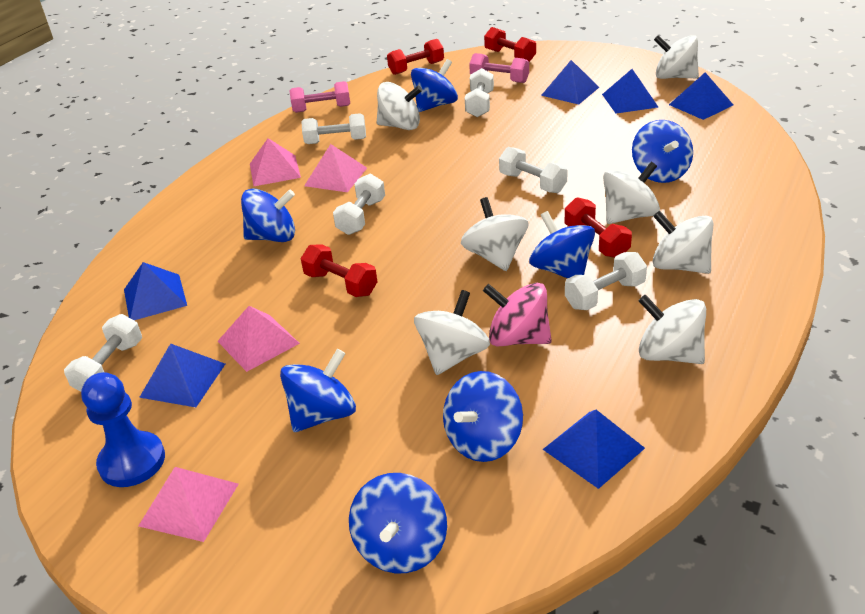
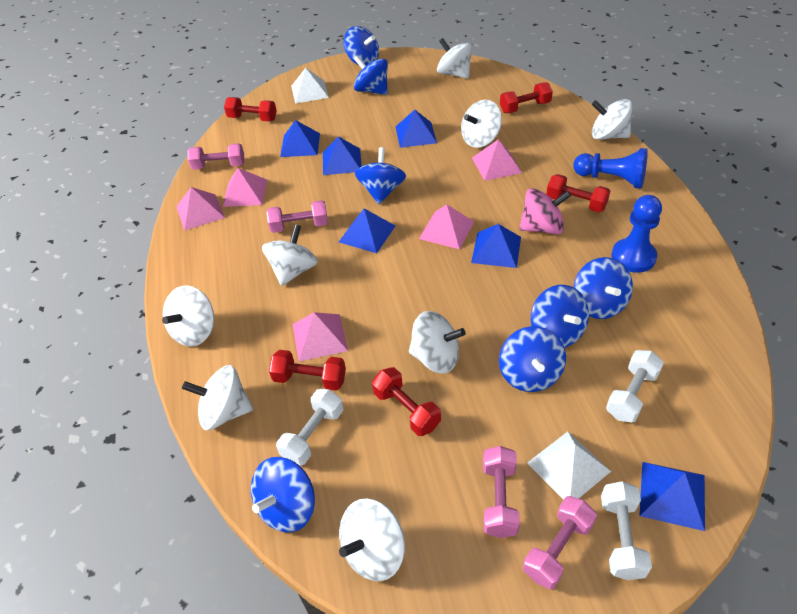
blue pawn: [81,372,165,487] = 1 -> [573,148,648,189] [611,195,662,273] = 2
pink dumbbell: [289,81,350,113] [469,53,529,83] = 2 -> [187,143,245,170] [266,200,328,233] [483,446,520,538] [523,496,597,589] = 4
pink pyramid: [139,467,239,542] [218,306,300,372] [250,138,301,187] [304,144,367,192] = 4 -> [176,187,225,231] [222,168,267,207] [293,312,348,362] [419,204,474,249] [472,139,522,181] = 5
red dumbbell: [301,244,377,297] [387,39,444,75] [484,27,536,62] [565,197,632,258] = 4 -> [224,97,277,121] [269,350,346,391] [372,367,441,436] [500,82,553,113] [546,174,610,212] = 5
white dumbbell: [64,314,142,392] [301,113,366,144] [333,174,385,235] [465,68,494,117] [499,147,568,193] [565,252,647,310] = 6 -> [276,389,343,466] [601,481,652,580] [606,350,664,422] = 3
white pyramid: none = 0 -> [291,68,329,104] [527,431,611,500] = 2
white spinning top: [377,82,422,130] [414,290,490,375] [461,197,529,271] [603,162,660,224] [639,295,706,364] [653,211,713,274] [654,35,699,79] = 7 -> [162,286,214,346] [182,365,253,430] [262,224,318,286] [339,499,405,581] [409,311,466,374] [437,38,472,79] [461,100,502,148] [592,99,632,140] = 8

